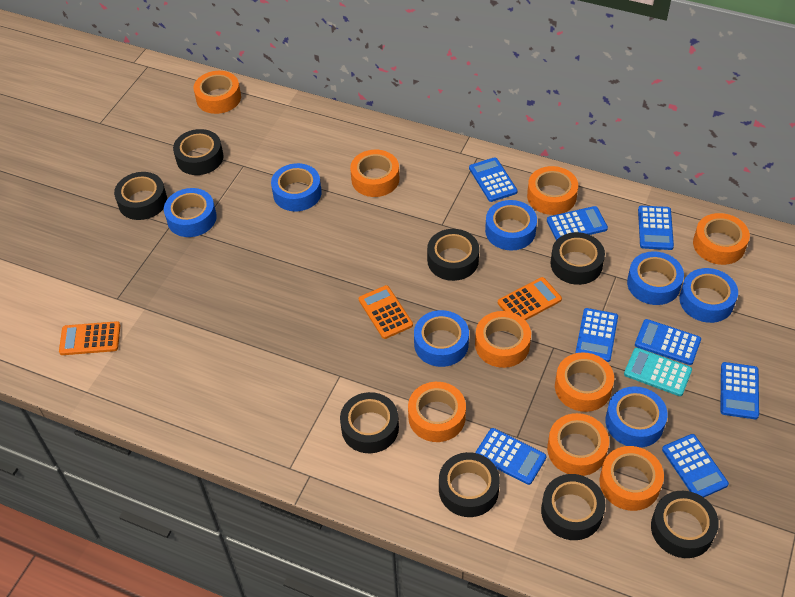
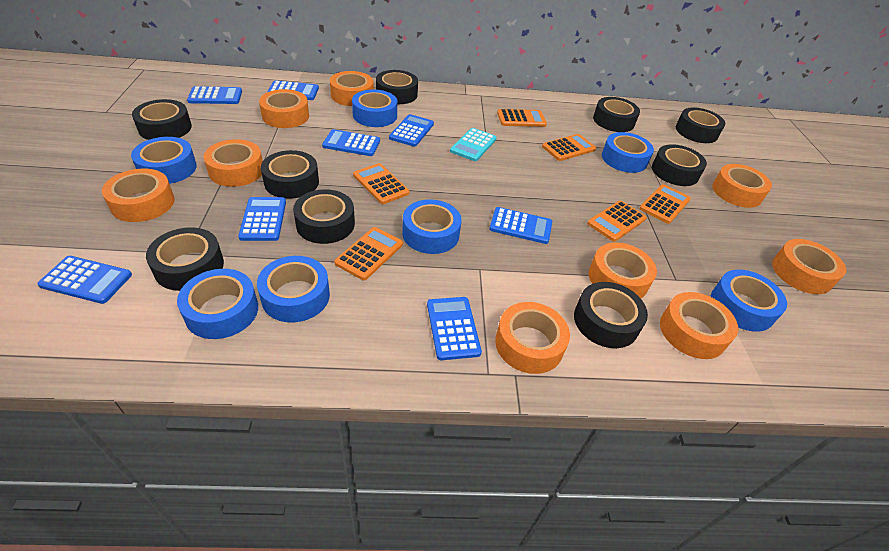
black tape: [114,172,167,220] [173,129,224,175] [340,392,399,453] [427,229,479,281] [439,452,500,517] [541,474,606,540] [551,232,605,285] [651,491,719,558] = 8 -> [132,99,192,140] [146,227,224,291] [261,150,319,199] [293,189,355,244] [376,70,418,104] [574,282,648,348] [593,97,640,132] [652,144,707,186] [676,107,725,143] = 9
orange calculator: [59,321,120,355] [359,285,413,339] [498,277,562,320] = 3 -> [334,227,403,280] [353,163,410,204] [497,109,547,127] [542,134,596,161] [587,201,647,242] [639,184,691,224] = 6

